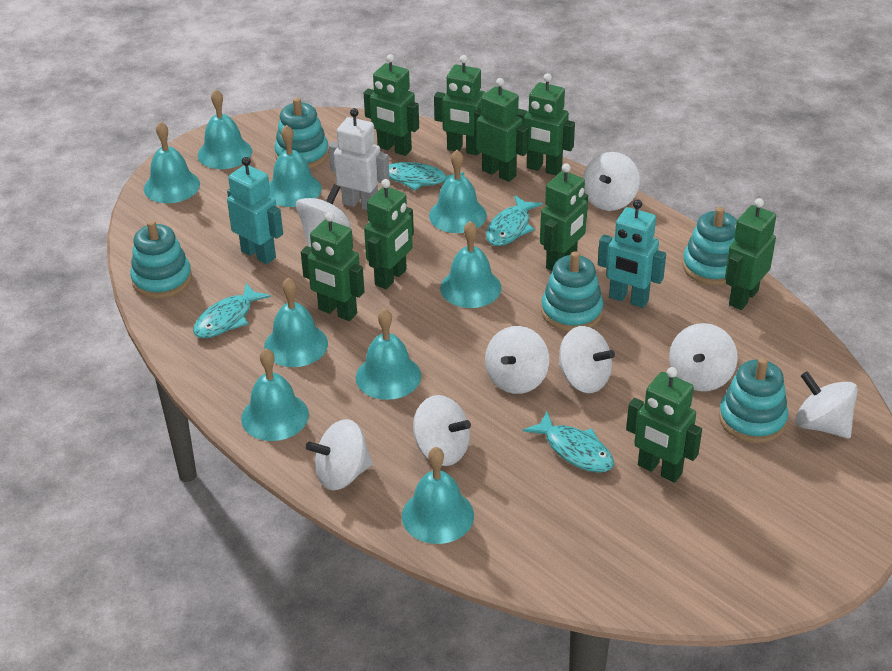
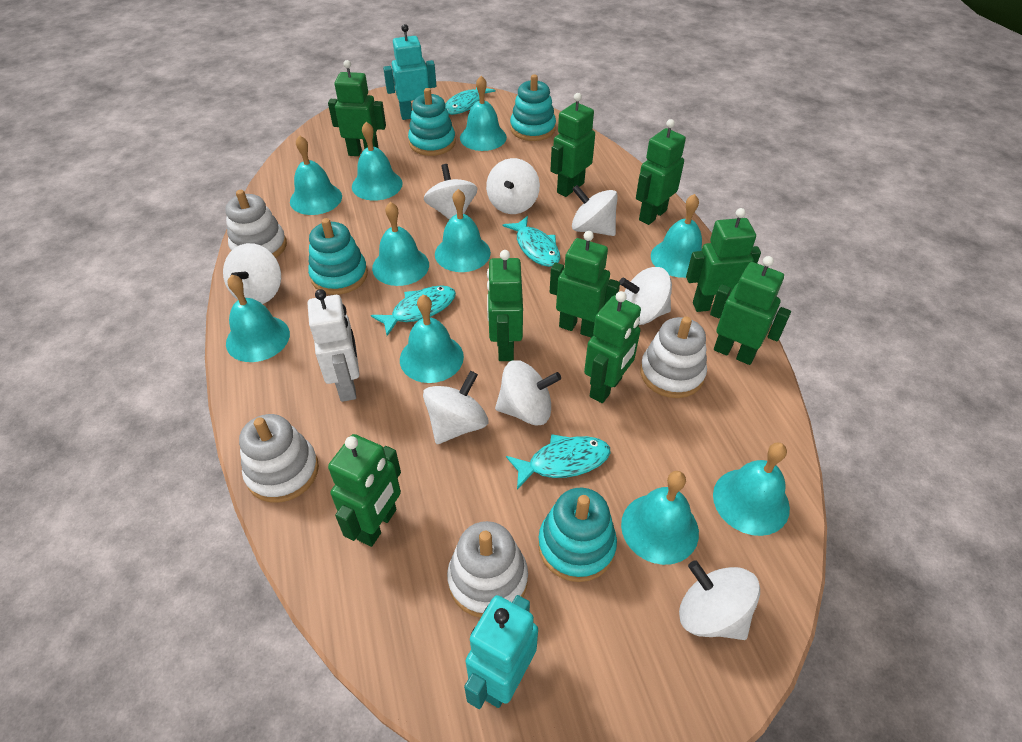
turquoise bell: [144,122,200,203] [198,89,252,169] [241,348,309,441] [264,278,328,367] [269,125,322,207] [356,308,421,400] [402,447,474,544] [429,150,487,233] [440,221,501,308] = 9 -> [226,275,290,362] [290,135,342,215] [352,122,403,201] [372,202,429,286] [400,295,464,383] [435,189,491,272] [460,76,507,151] [621,471,699,565] [651,194,702,278] [713,442,790,536] = 10
turquoise stacking toy: [130,220,192,299] [274,98,329,169] [541,251,603,332] [682,207,737,285] [719,358,788,443] = 5 -> [308,218,368,295] [408,88,455,156] [510,74,556,141] [538,488,617,582] = 4
white stacking toy: none = 0 -> [225,190,287,258] [239,414,319,503] [447,521,528,618] [640,317,707,398] = 4

